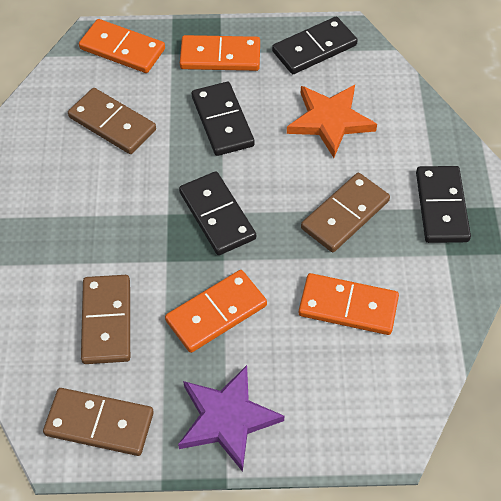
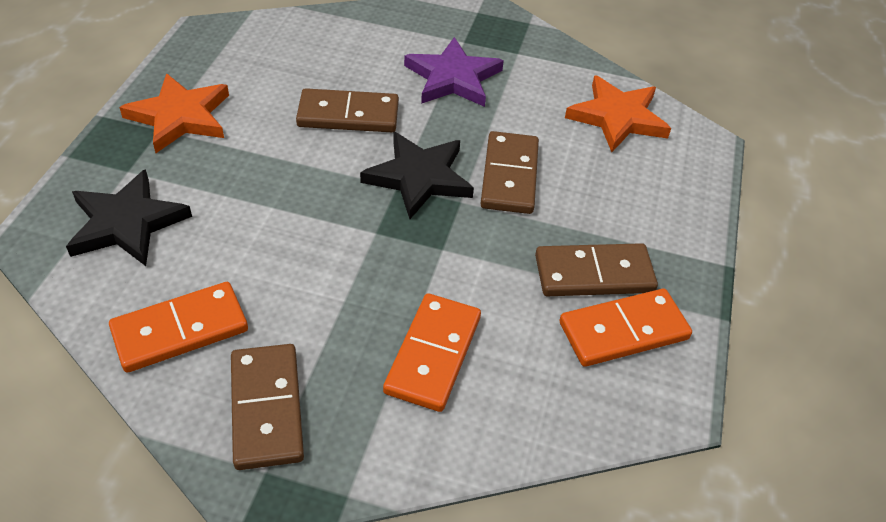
black domino: [179,171,256,255] [192,82,255,156] [272,17,358,74] [416,166,471,243] = 4 -> none = 0
black star: none = 0 -> [66,169,192,266] [360,132,474,219] = 2
orange domino: [79,19,165,73] [165,270,267,353] [180,35,260,71] [299,273,399,335] = 4 -> [109,282,248,373] [383,293,481,412] [559,289,692,367] = 3
orange star: [287,85,377,158] = 1 -> [119,73,229,153] [565,75,671,152] = 2

